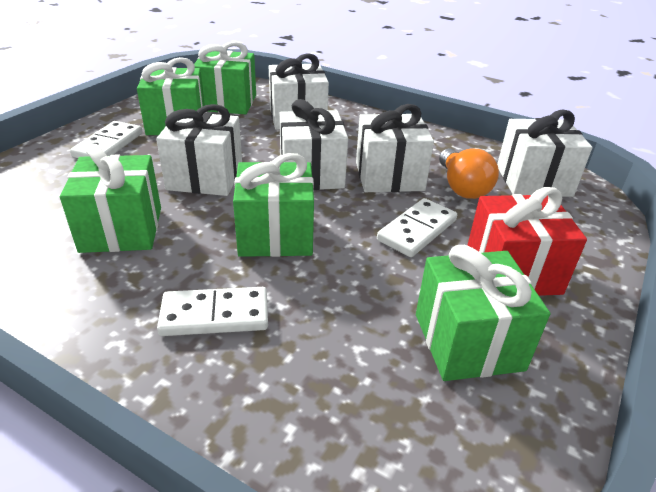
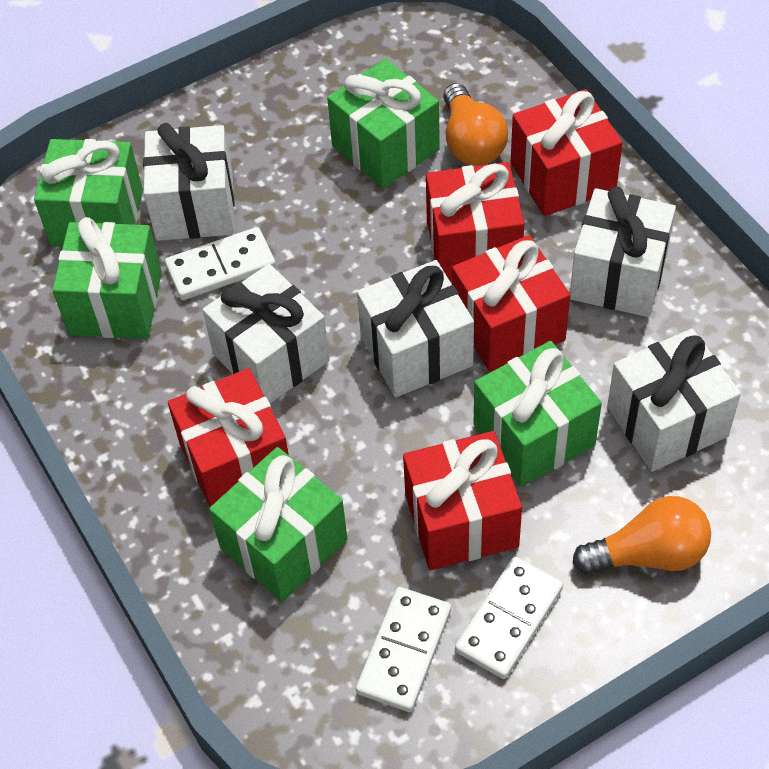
orange light bulb: [439,148,499,199] = 1 -> [443,83,508,166] [573,496,711,575] = 2
red gift: [467,187,587,296] = 1 -> [168,368,289,507] [403,431,522,570] [426,162,524,281] [452,235,570,372] [511,89,623,216] = 5

